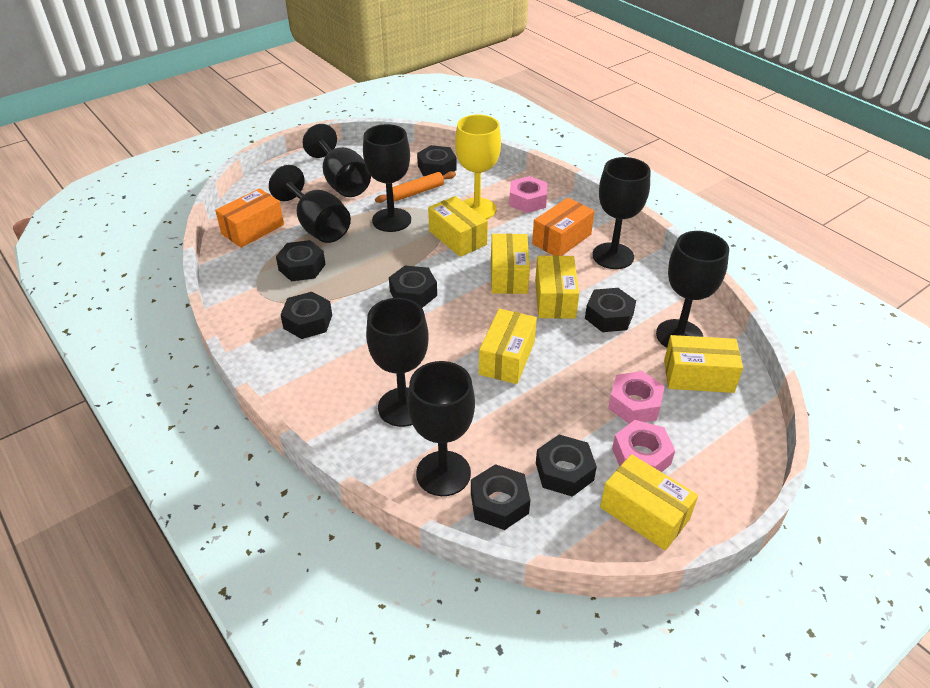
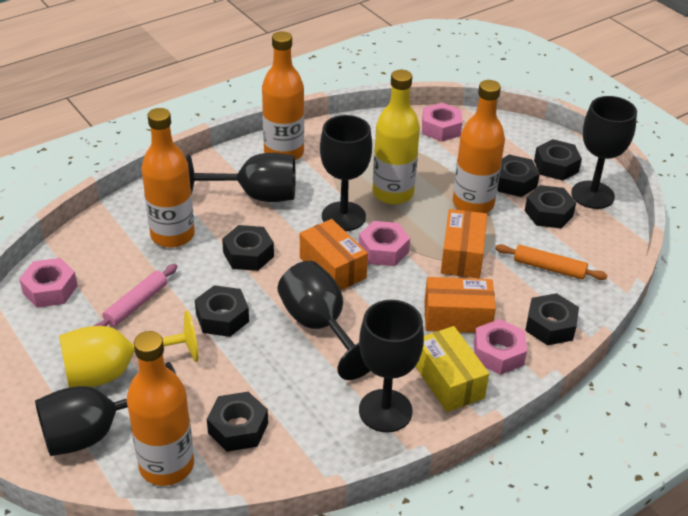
black goblet: [269,165,351,243] [303,124,371,197] [363,124,411,232] [366,298,429,427] [408,361,475,496] [592,157,651,269] [656,231,729,348] = 7 -> [35,362,176,456] [186,153,295,202] [278,261,370,380] [320,115,372,231] [359,300,424,432] [571,96,637,209] = 6
orange bottle: none = 0 -> [127,331,194,486] [141,108,195,248] [262,31,304,160] [453,80,505,213] = 4
orange box: [215,188,284,248] [532,198,595,256] = 2 -> [300,219,368,290] [424,277,496,333] [441,209,487,278] = 3
pink nut: [509,176,547,213] [608,371,665,424] [612,420,675,472] = 3 -> [19,258,78,308] [359,221,410,266] [422,103,462,142] [474,319,527,375] = 4
pink rolling pin: none = 0 -> [94,264,177,327] = 1
yellow bottle: none = 0 -> [372,70,420,205] = 1
yellow box: [428,196,488,257] [479,309,537,384] [491,234,530,294] [535,256,579,319] [600,454,698,550] [664,335,743,393] = 6 -> [415,326,489,412] = 1

